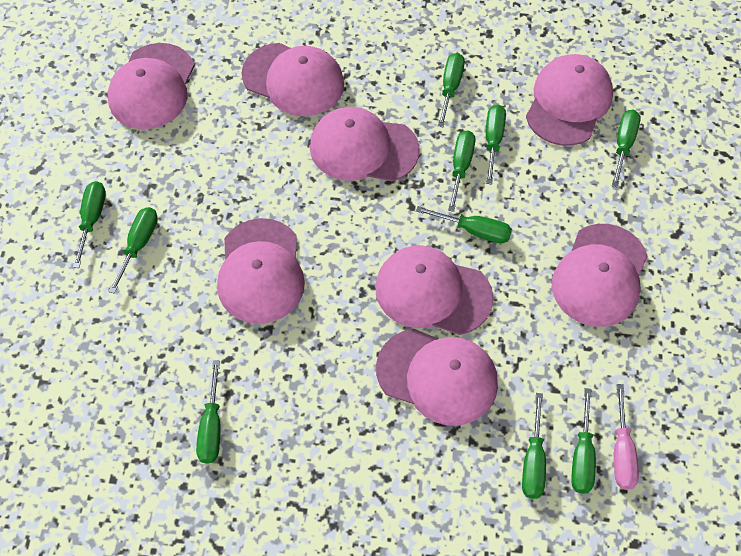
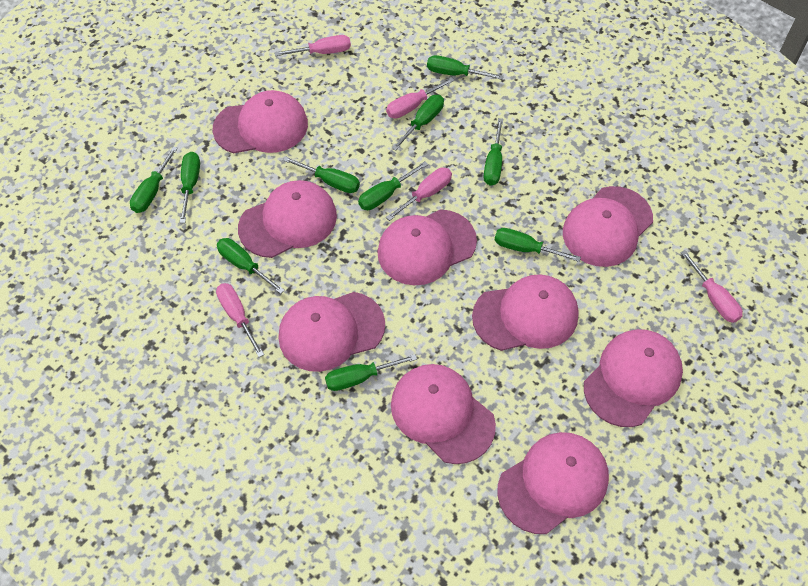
pink cap: [108,43,194,129] [217,218,305,324] [241,43,344,116] [310,107,420,182] [375,245,494,335] [376,329,498,425] [526,54,613,146] [552,224,648,327] = 8 -> [212,90,308,154] [238,180,337,258] [278,292,385,372] [377,209,477,285] [391,364,496,464] [472,274,579,351] [497,432,609,534] [563,186,653,267] [584,329,683,427] = 9
pink screwdriver: [614,384,639,490] = 1 -> [216,283,264,357] [274,35,351,56] [386,77,455,119] [386,168,452,221] [681,250,743,323] = 5

